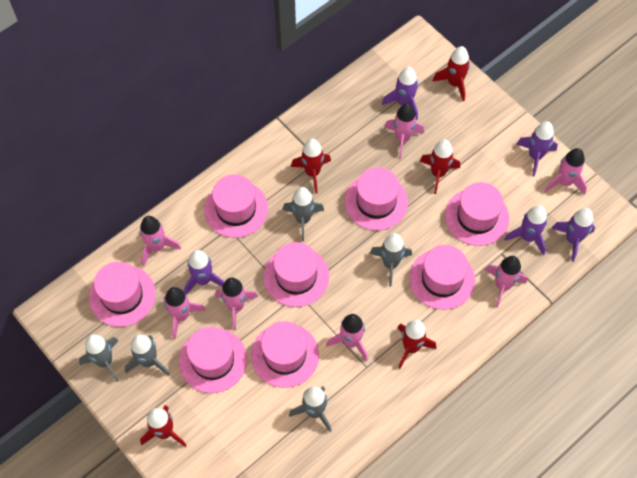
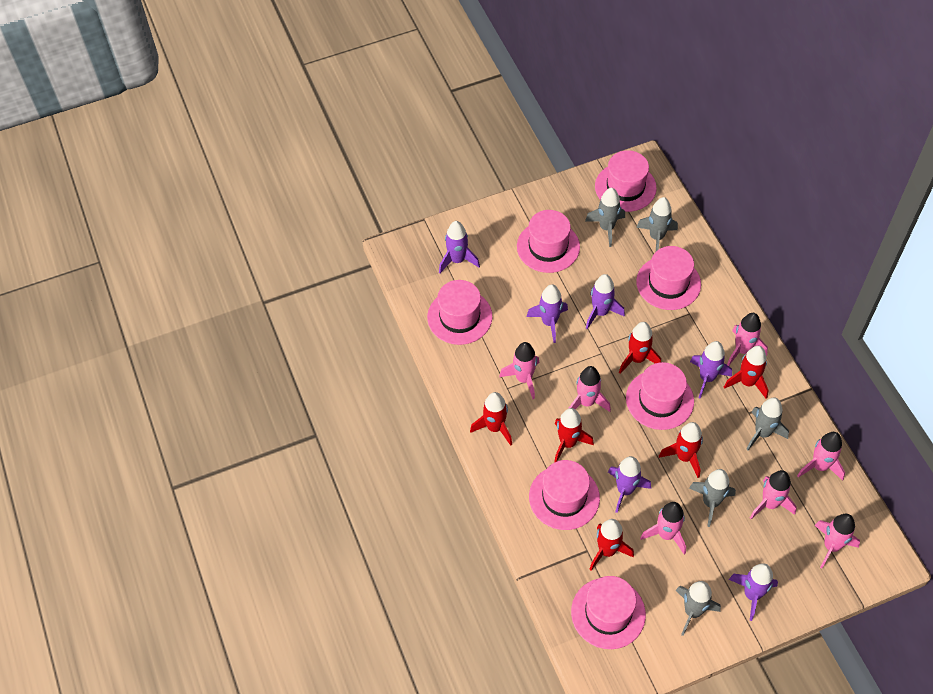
pink hat: [89,262,156,327] [179,327,247,393] [204,174,268,238] [251,321,319,388] [263,242,329,307] [345,167,408,230] [409,245,475,310] [445,182,509,246] = 8 -> [427,280,492,345] [517,210,580,273] [529,460,600,530] [571,576,646,649] [595,150,657,212] [626,362,694,430] [636,246,701,310] = 7
purple rocket: [184,250,224,295] [382,67,418,120] [504,205,547,255] [516,121,558,176] [551,208,595,262] = 5 -> [439,221,480,273] [526,284,568,343] [586,274,625,329] [608,456,651,513] [690,341,732,399] [729,563,778,621] = 6
red rocket: [140,405,187,447] [291,139,331,193] [398,320,436,369] [420,139,460,194] [432,46,470,101] = 5 -> [470,392,512,446] [554,408,594,463] [590,519,634,571] [619,322,661,374] [659,422,703,478] [724,346,769,399] = 6

